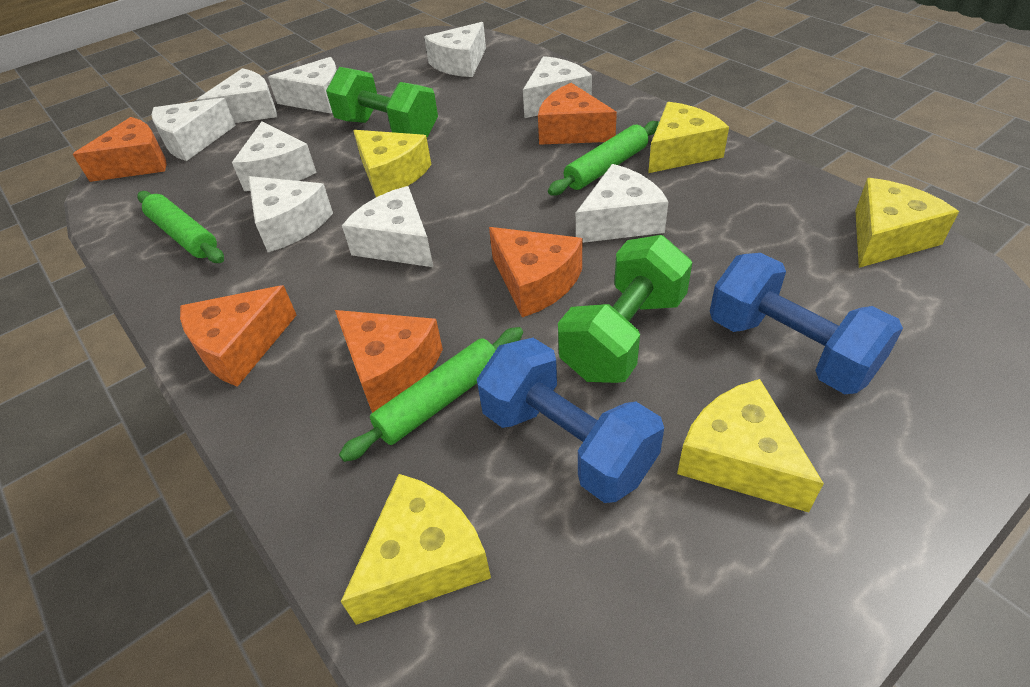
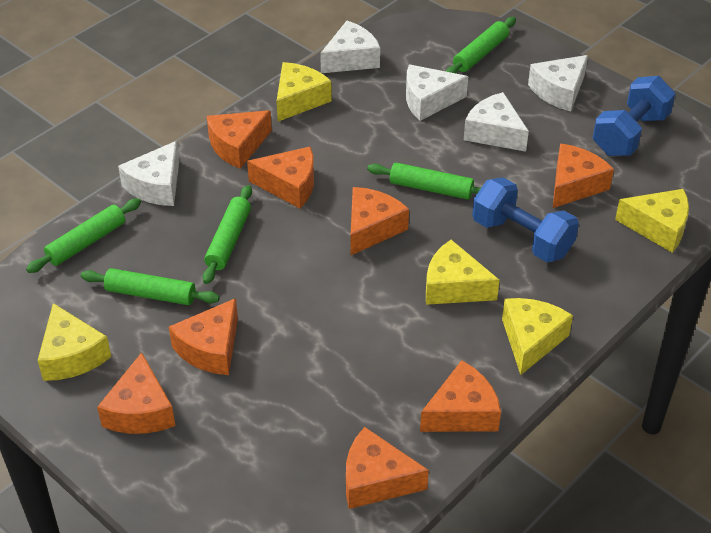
green dumbbell: [326,67,438,137] [558,235,692,383] = 2 -> none = 0
green rolling pin: [137,191,224,263] [339,327,523,462] [548,121,659,195] = 3 -> [26,198,141,273] [81,268,220,305] [202,185,252,284] [367,162,481,200] [446,17,516,73] = 5
orange cheese: [73,117,167,182] [180,285,297,387] [335,310,443,413] [489,227,582,317] [538,83,617,145] = 5 -> [97,352,175,434] [169,298,238,375] [207,110,272,169] [247,146,314,208] [346,427,429,509] [351,187,409,255] [420,360,501,432] [553,144,614,208] = 8
white cheese: [152,98,236,161] [197,68,277,123] [232,121,317,191] [248,176,333,252] [268,57,337,113] [342,186,433,267] [424,22,486,77] [523,56,592,118] [576,164,669,243] = 9 -> [118,141,179,206] [320,21,380,73] [406,64,468,121] [464,92,529,152] [528,55,588,111] = 5

